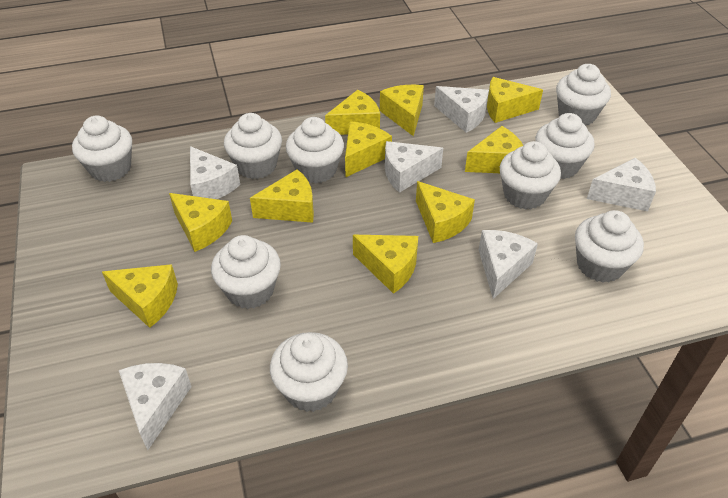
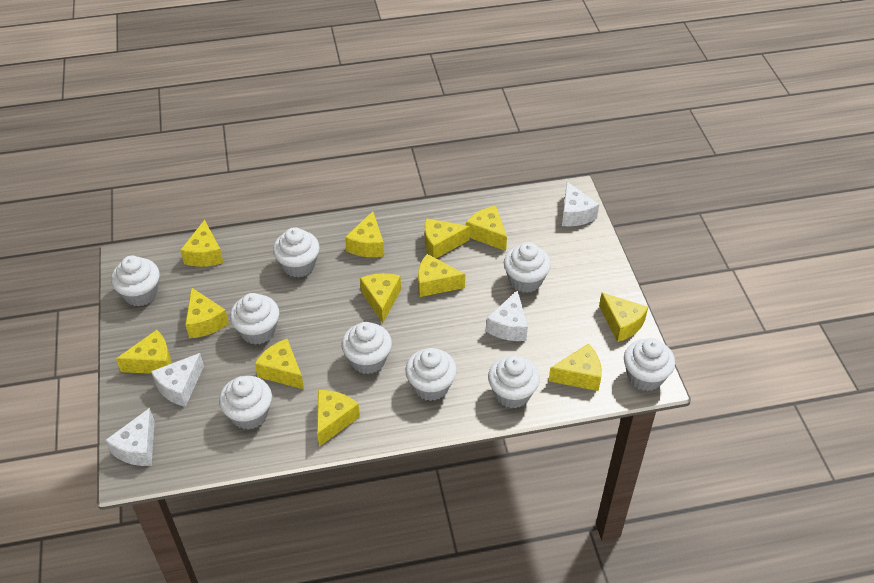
white cheese: [119,363,192,450] [190,146,240,199] [385,141,443,193] [434,86,489,133] [479,230,538,299] [587,158,656,211] = 6 -> [105,408,155,466] [151,353,204,407] [486,290,528,341] [562,182,599,226] = 4
yellow cheese: [102,264,178,328] [169,193,232,252] [250,169,314,223] [325,90,380,135] [345,121,392,177] [353,235,418,294] [380,85,424,136] [416,181,475,243] [465,126,523,173] [487,77,543,123] = 10 -> [116,330,172,374] [180,220,223,267] [185,287,229,338] [255,339,304,389] [317,390,360,447] [345,211,384,257] [360,273,401,323] [418,254,465,297] [425,218,470,258] [466,206,507,251] [549,344,602,391] [599,293,648,342] = 12

